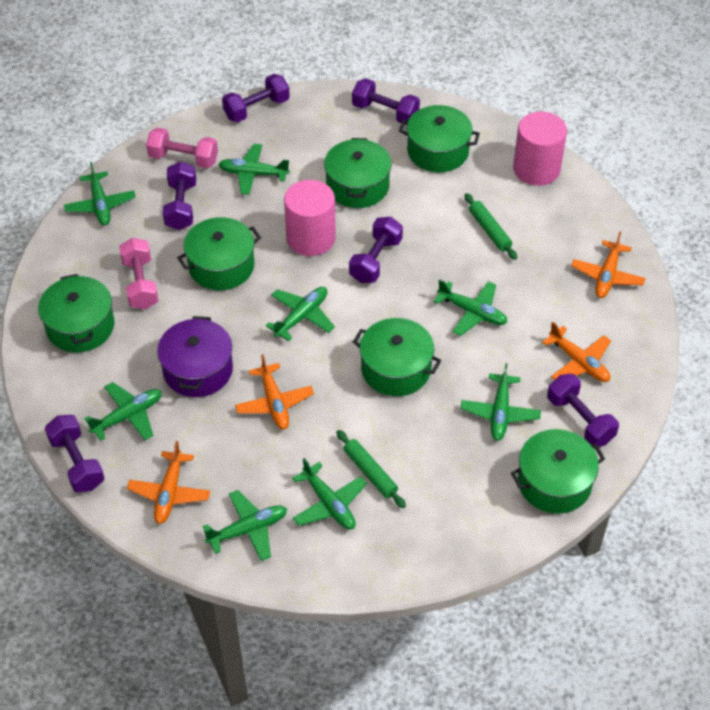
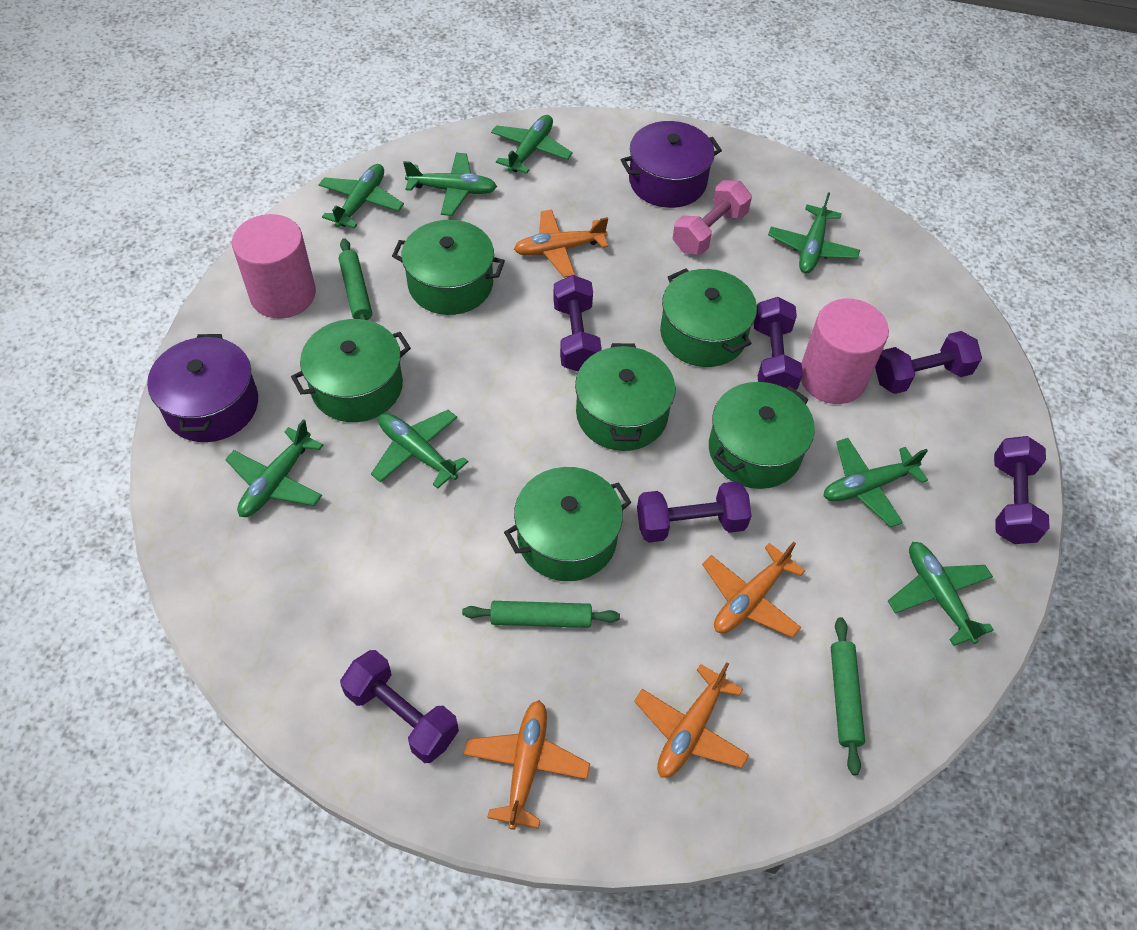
green rolling pin: [336,430,406,508] [464,193,517,260] = 2 -> [339,238,372,320] [462,601,620,628] [831,617,865,775] = 3
pink dumbbell: [119,238,159,309] [146,128,218,169] = 2 -> [673,180,752,255] = 1
purple pot: [157,316,233,397] = 1 -> [147,334,258,442] [621,121,722,208] = 2

